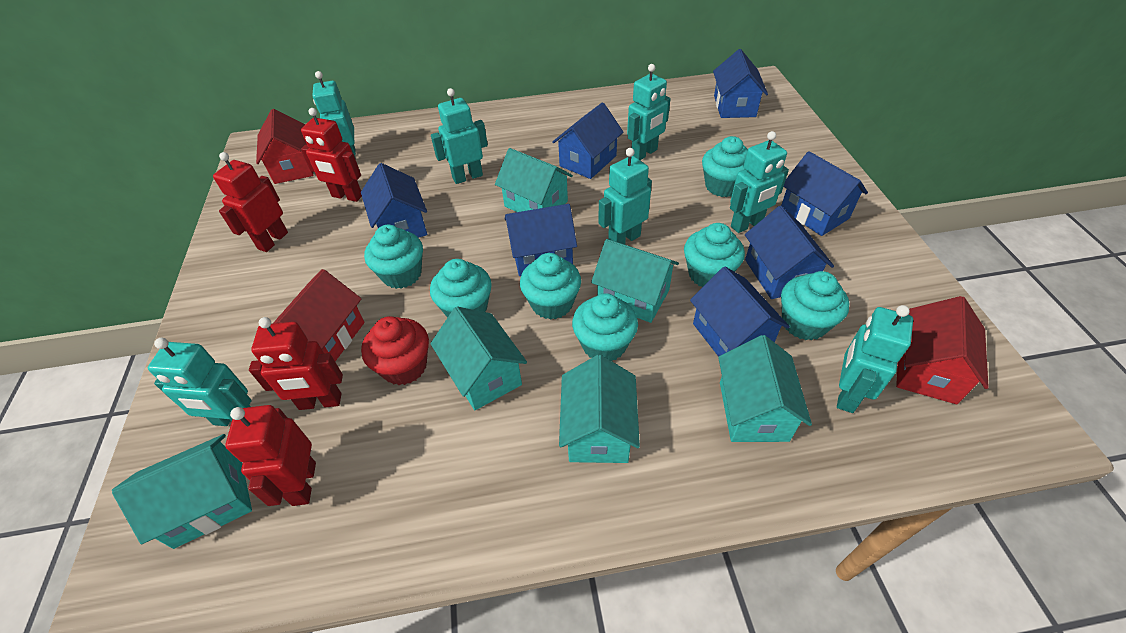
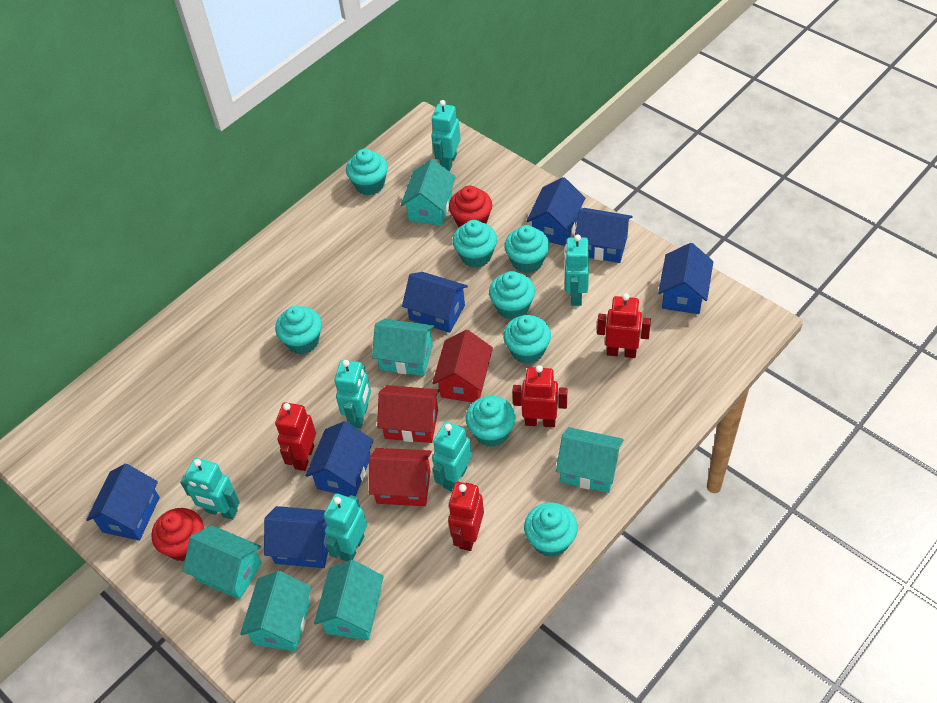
red cupcake: [361,316,429,385] = 1 -> [151,508,204,561] [449,186,492,227] = 2
turquoise cupcake: [364,224,423,289] [430,259,492,318] [520,253,581,320] [572,293,638,361] [684,223,745,287] [702,136,748,197] [781,271,850,340] = 7 -> [275,306,322,354] [346,149,388,195] [452,220,497,268] [466,396,516,447] [489,271,535,320] [503,315,551,364] [504,225,549,273] [524,503,578,557] = 8
turquoise robot: [148,338,252,426] [313,71,356,159] [431,88,488,184] [598,148,652,244] [627,64,671,160] [730,131,789,233] [837,305,913,413] = 7 -> [180,458,240,520] [324,493,367,561] [334,360,371,429] [431,100,461,172] [432,422,472,491] [564,234,589,306] = 6

